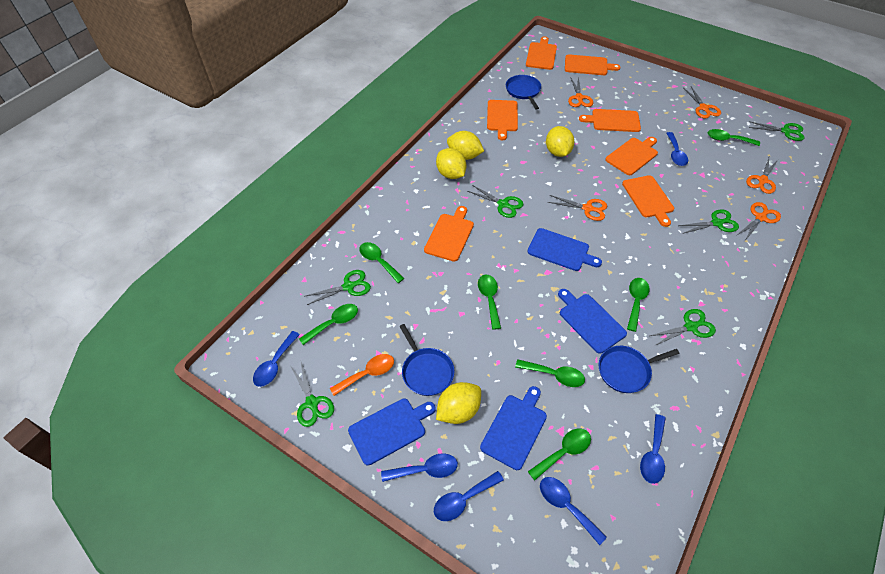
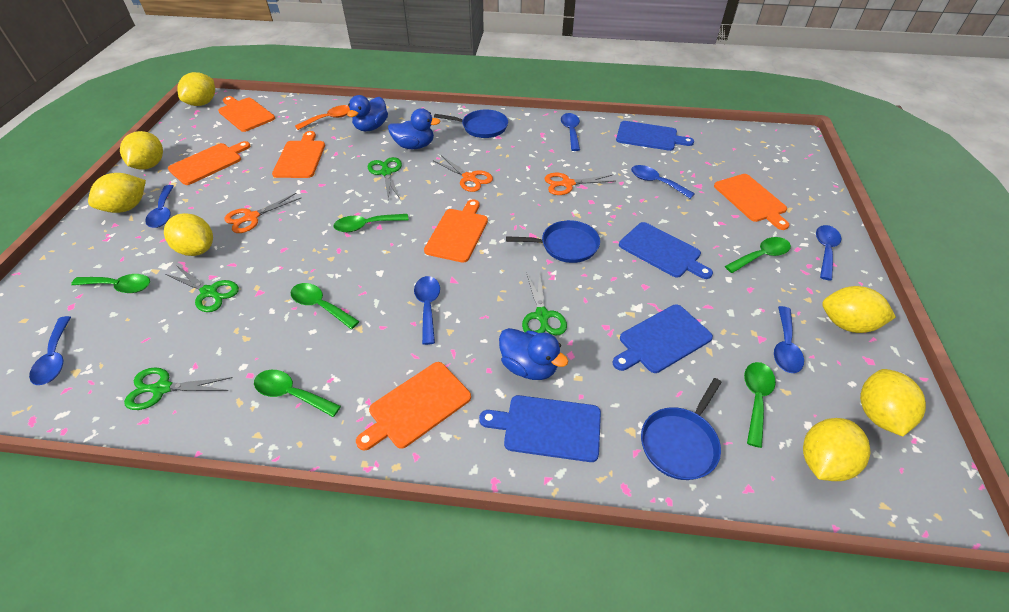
blue duck: none = 0 -> [347,95,388,131] [388,108,441,149] [499,328,568,380] = 3
blue spoon: [253,331,300,387] [381,453,458,482] [434,471,504,521] [540,477,607,545] [640,414,666,484] [666,132,688,166] = 6 -> [29,316,71,385] [145,185,174,228] [414,276,440,345] [561,113,580,151] [631,165,695,199] [774,306,804,373] [816,225,841,281] = 7
green scissors: [290,362,334,427] [306,270,371,305] [468,185,523,218] [650,309,716,345] [679,209,739,234] [749,121,805,141] = 6 -> [124,367,233,410] [165,265,239,312] [368,157,402,200] [522,272,567,335] = 4
green spoon: [299,304,358,345] [359,242,404,283] [478,275,501,330] [515,359,585,387] [528,429,591,480] [627,278,649,332] [708,129,760,146] = 7 -> [71,274,150,293] [254,370,341,417] [290,283,359,329] [333,214,409,232] [725,237,791,273] [744,362,776,448] = 6
orange cutting board: [424,206,474,262] [487,100,518,140] [526,36,557,70] [565,54,621,75] [579,109,641,132] [605,137,658,175] [622,175,674,227] = 7 -> [168,141,250,185] [218,96,275,132] [272,131,325,178] [356,362,471,451] [424,199,488,263] [714,174,789,230] = 6
orange scissors: [548,195,607,221] [568,77,593,107] [684,87,721,119] [736,202,781,241] [746,158,778,194] = 5 -> [224,193,301,233] [434,155,493,192] [544,173,615,195] = 3
yellow lemon: [436,148,466,179] [436,382,481,424] [447,131,484,160] [546,126,574,157] = 4 -> [88,173,146,213] [120,131,163,170] [164,213,213,256] [177,72,215,106] [803,418,870,481] [822,286,896,333] [860,369,926,436] = 7

